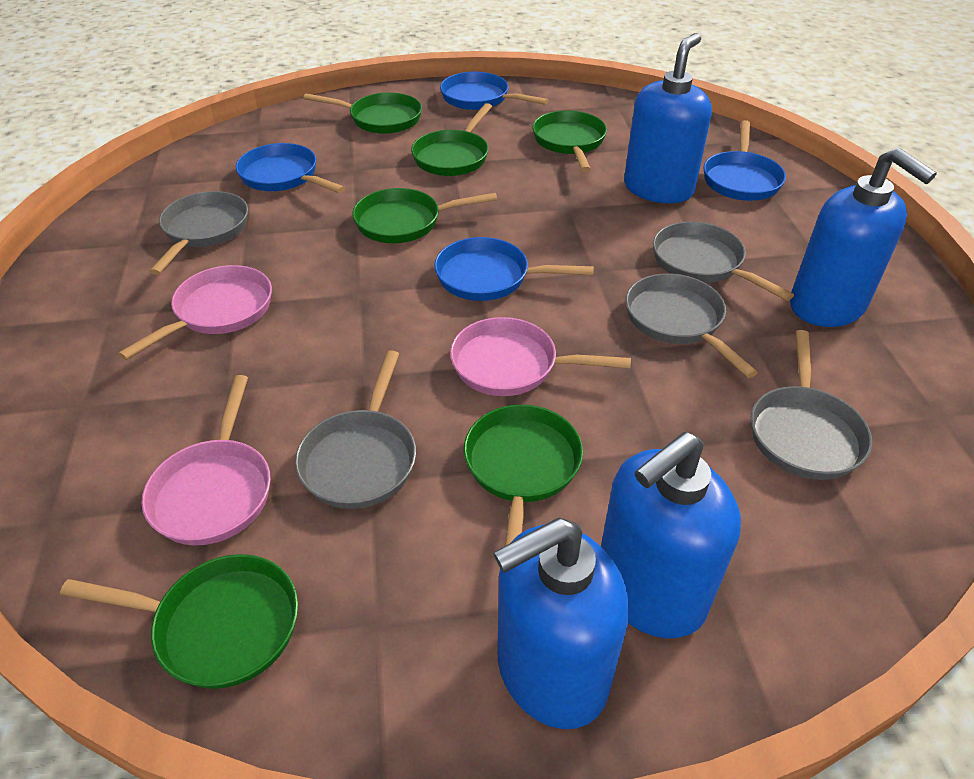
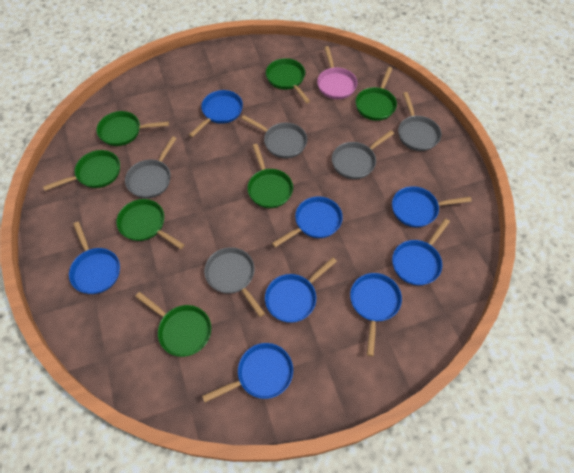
blue pan: [236,143,345,193] [434,237,594,301] [440,72,549,110] [703,120,786,201] = 4 -> [69,222,120,294] [189,90,243,137] [202,343,293,402] [265,257,337,323] [272,196,343,247] [350,273,402,356] [392,186,472,227] [392,218,450,285] = 8
blue soap dispenser: [493,518,629,729] [601,432,741,638] [624,33,712,203] [790,148,937,327] = 4 -> none = 0
green pan: [60,554,298,689] [303,92,422,134] [352,188,497,243] [411,103,492,176] [464,405,583,546] [532,110,607,172] = 6 -> [43,150,120,191] [97,111,169,146] [116,199,184,249] [135,292,211,357] [247,144,293,208] [266,58,310,103] [356,67,397,121] = 7
pink pan: [118,265,272,360] [141,375,271,545] [450,317,631,396] = 3 -> [317,46,357,99] = 1

